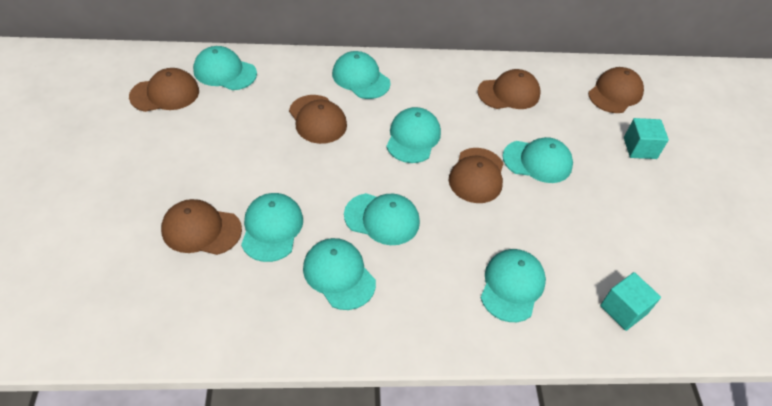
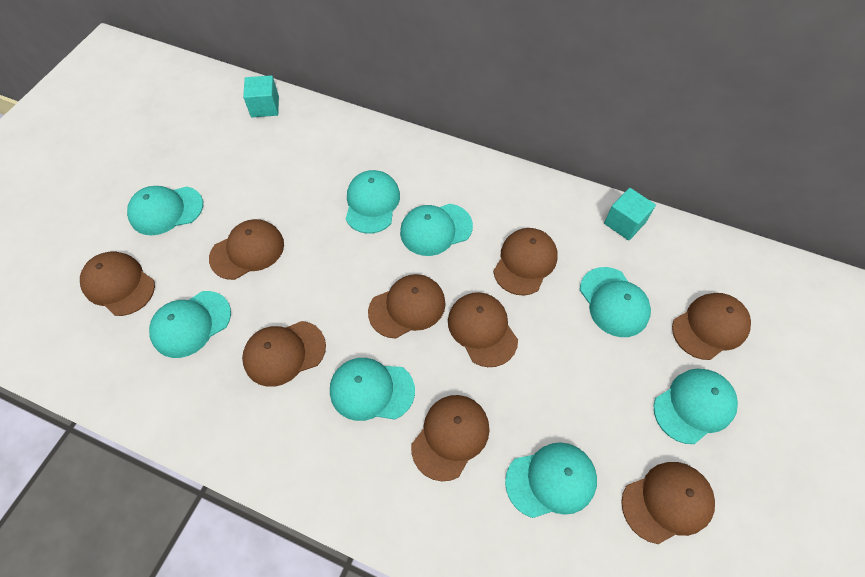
brown cap: [129,68,199,112] [161,199,242,255] [289,95,347,144] [449,148,504,203] [477,69,540,109] [588,67,644,113] = 6 -> [80,252,155,316] [209,219,284,280] [242,321,326,387] [368,274,446,339] [411,395,490,481] [448,292,518,367] [493,228,558,295] [621,462,715,544] [672,293,751,360] = 9

